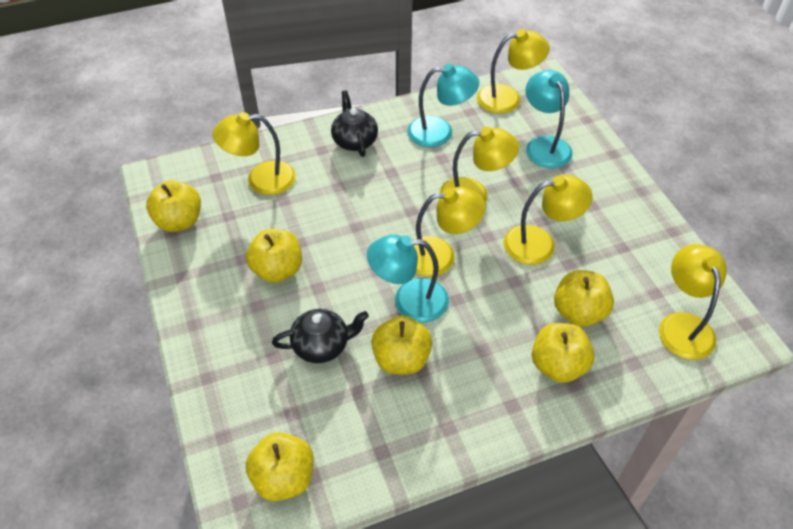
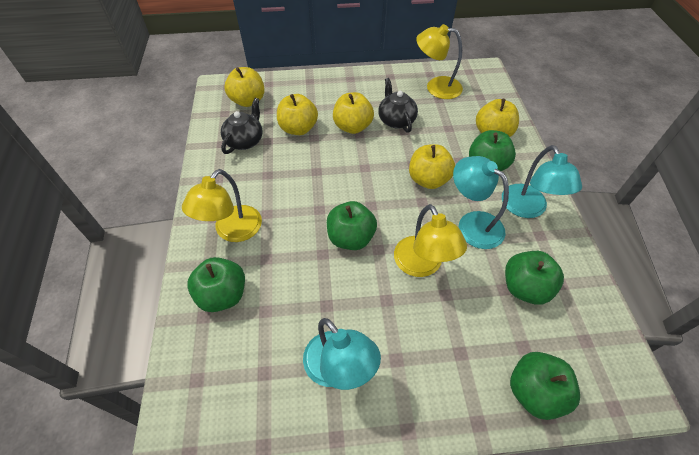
green apple: none = 0 -> [187,257,245,312] [327,201,377,250] [469,130,516,171] [505,251,564,305] [510,352,580,420] = 5
yellow apple: [146,180,201,232] [246,229,302,283] [246,432,314,501] [371,315,432,375] [532,323,595,383] [554,270,614,327] = 6 -> [224,67,265,107] [277,94,318,135] [333,92,374,134] [409,144,455,189] [476,99,519,137] = 5
yellow lamp: [212,112,296,195] [414,187,486,277] [439,127,519,203] [477,29,550,114] [503,175,593,265] [659,244,727,360] = 6 -> [182,169,262,242] [394,204,467,277] [416,24,463,99] = 3

